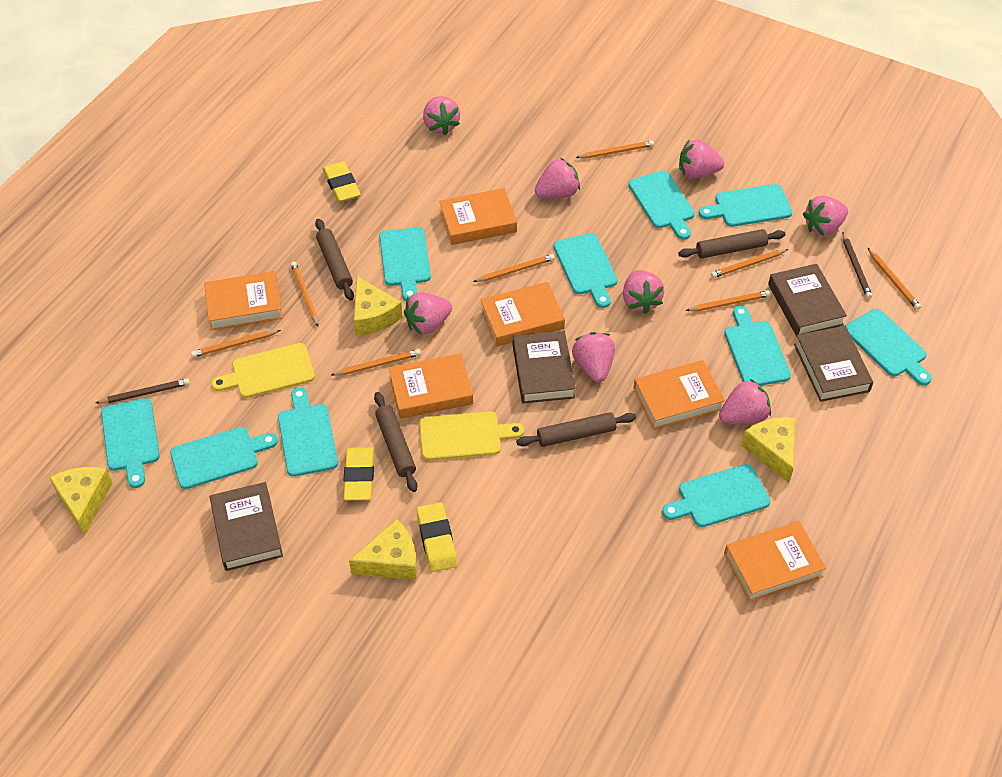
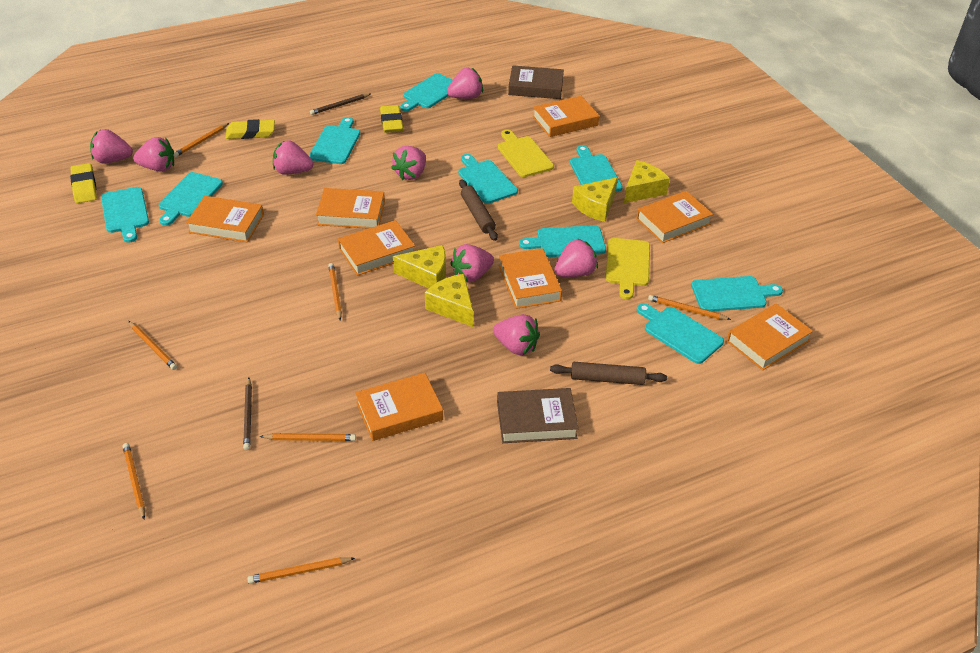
brown book: [210,482,283,571] [513,331,576,403] [768,264,847,335] [794,326,873,402] = 4 -> [497,388,579,443] [508,65,564,99] = 2
brown rolling pin: [315,219,354,301] [374,392,417,492] [516,412,636,447] [678,229,786,259] = 4 -> [459,179,498,241] [550,362,667,385] = 2
orange book: [204,271,283,331] [389,353,473,419] [439,188,517,245] [480,282,565,347] [633,360,725,430] [724,521,826,602] = 6 -> [186,196,264,242] [316,188,385,229] [338,220,415,276] [355,373,443,441] [498,248,562,309] [533,96,599,137] [636,191,713,243] [727,303,813,370] = 8
orange pencil: [191,330,281,358] [291,261,318,326] [331,349,421,376] [473,254,555,282] [576,141,654,158] [686,290,771,311] [711,249,788,278] [868,248,921,310] = 8 -> [123,443,145,519] [129,321,177,370] [174,123,229,157] [247,557,355,584] [260,433,356,441] [328,263,342,320] [648,295,731,320] = 7
turquoise cutting board: [101,398,160,488] [170,427,278,489] [278,388,338,477] [379,227,431,301] [554,233,618,308] [628,171,695,240] [662,464,770,527] [699,184,792,227] [724,306,791,386] [846,309,932,385] = 10 -> [101,187,149,243] [159,172,223,226] [309,117,360,164] [400,73,452,111] [458,154,518,204] [519,225,606,257] [570,145,623,192] [637,303,724,364] [691,276,783,311] = 9

